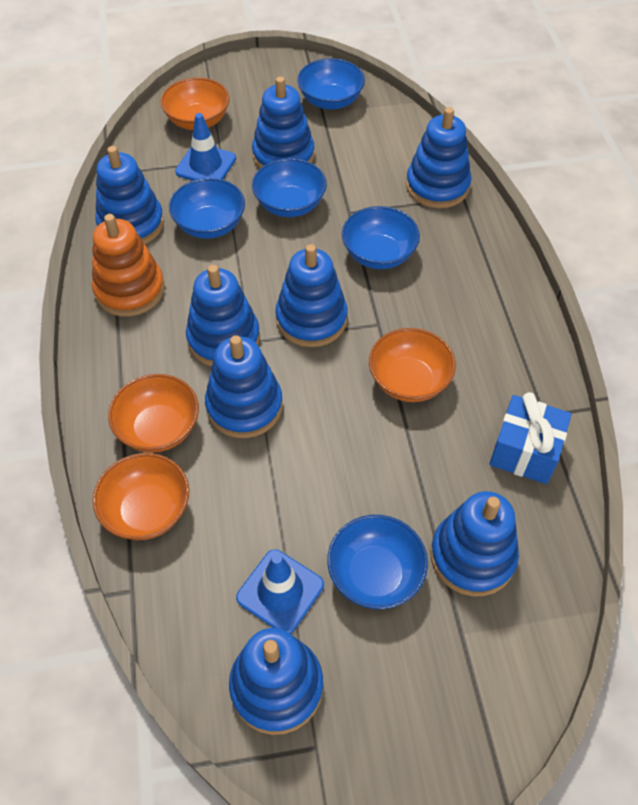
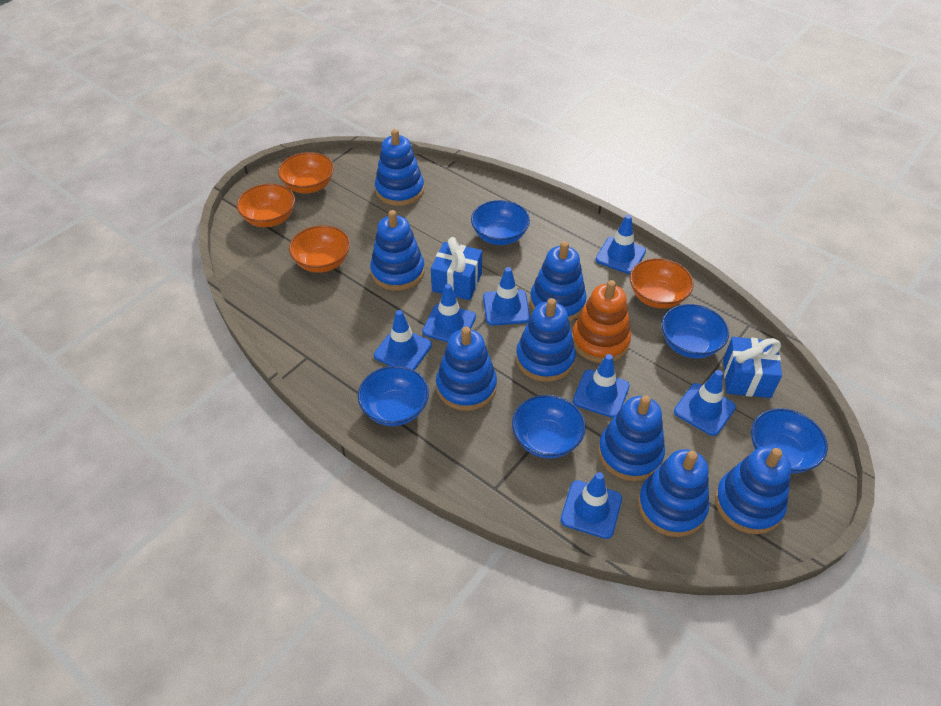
blue gift: [489,392,571,484] = 1 -> [431,237,482,300] [723,337,782,398] = 2
blue traffic cone: [175,113,236,181] [236,549,324,634] = 2 -> [374,310,432,370] [422,284,476,342] [483,267,530,325] [561,472,622,539] [573,354,630,418] [595,215,646,274] [674,370,736,436] = 7

